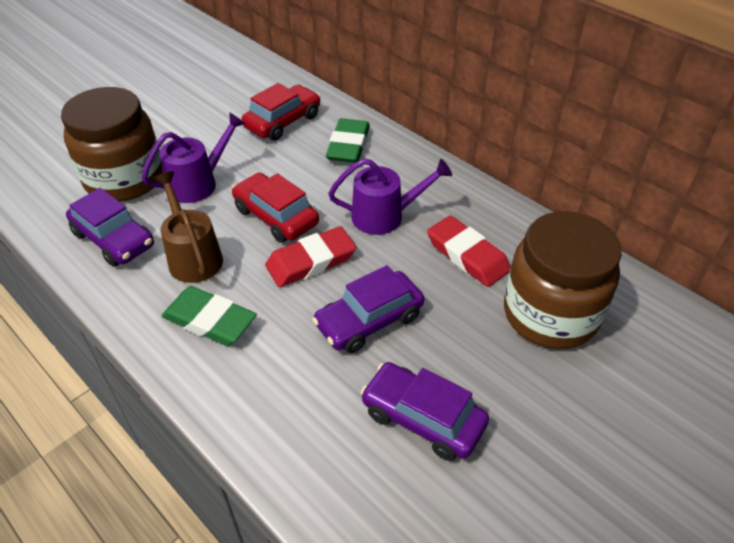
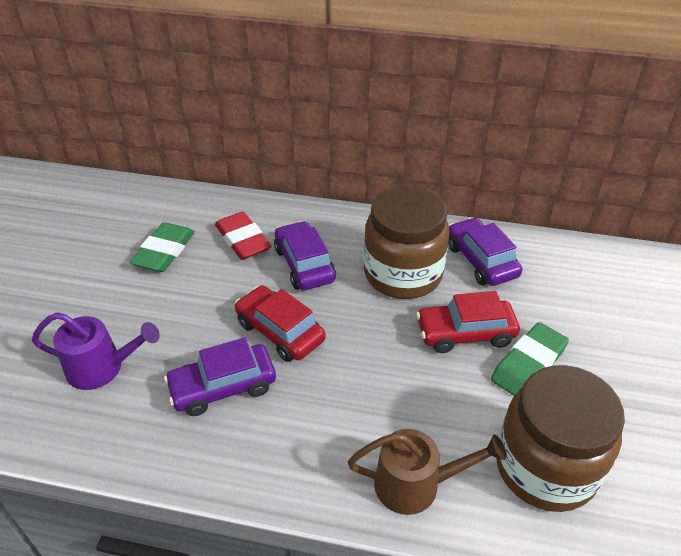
purple watering can: [142,112,245,203] [328,159,452,235] = 2 -> [32,312,160,390] = 1
red eraser: [265,226,356,287] [427,215,511,287] = 2 -> [215,211,271,260] = 1

